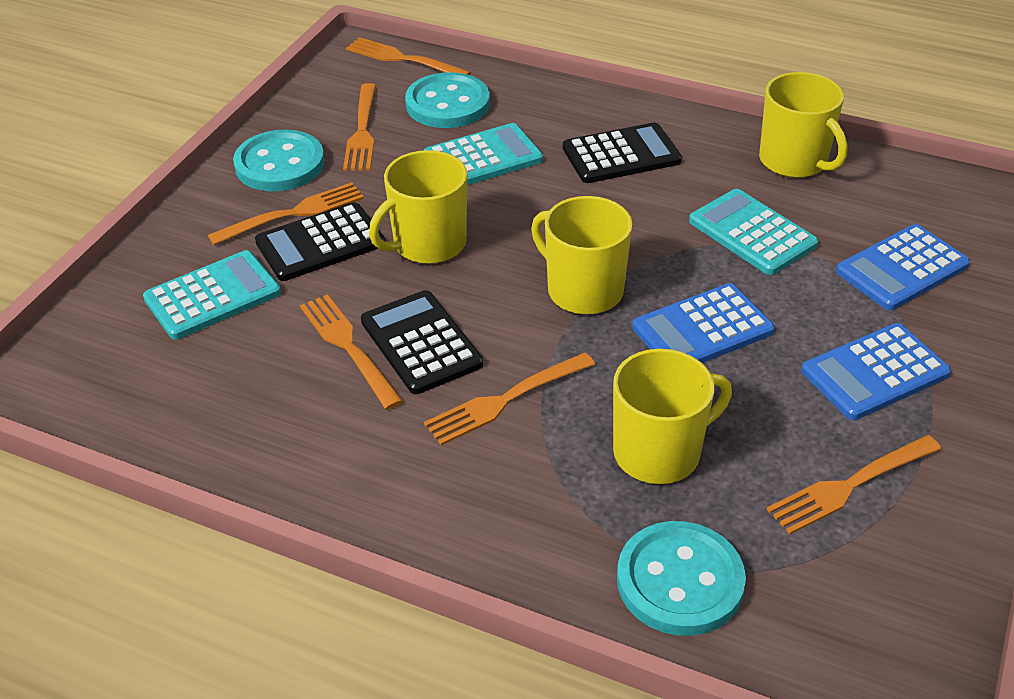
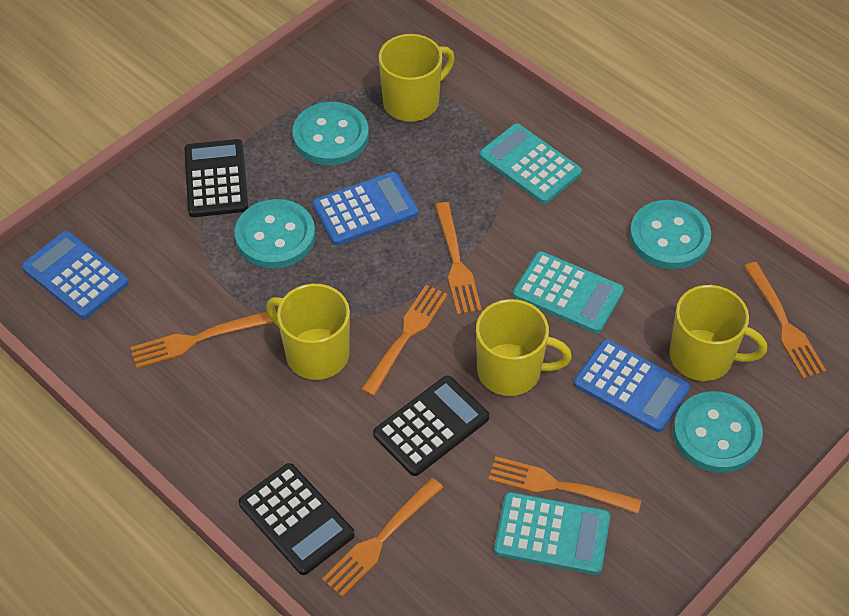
turquoise button: [233,130,325,191] [405,72,490,128] [617,521,746,636] = 3 -> [235,199,315,268] [292,102,369,165] [630,200,711,269] [673,391,763,473] = 4

